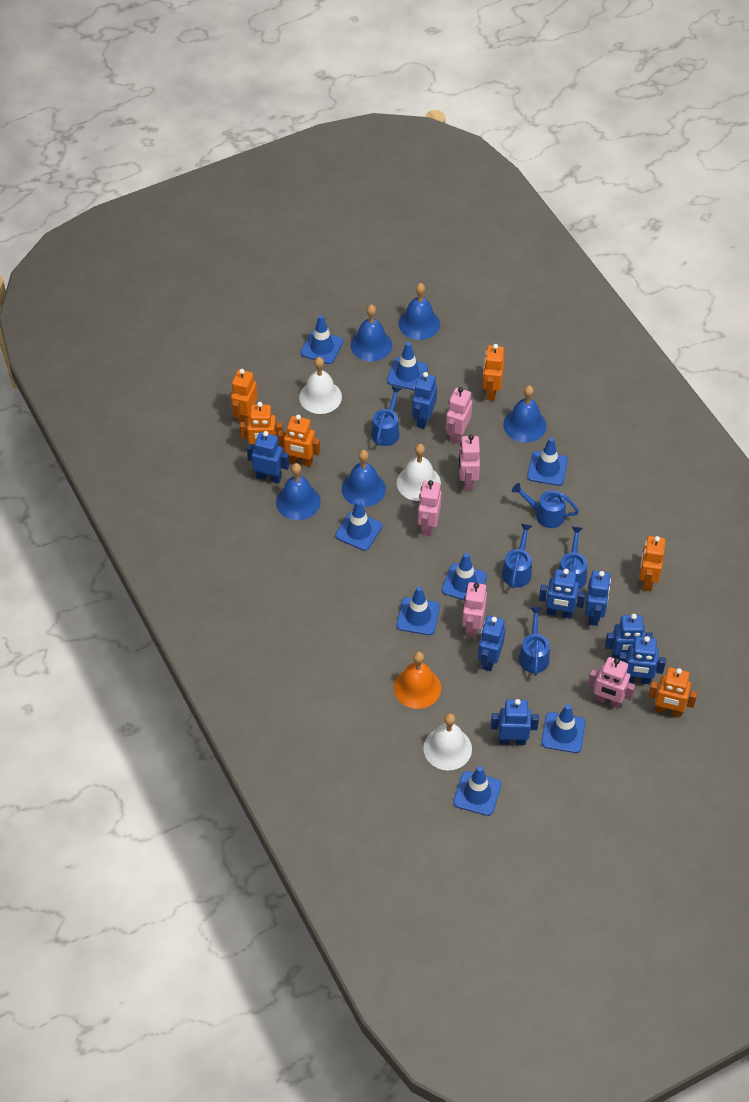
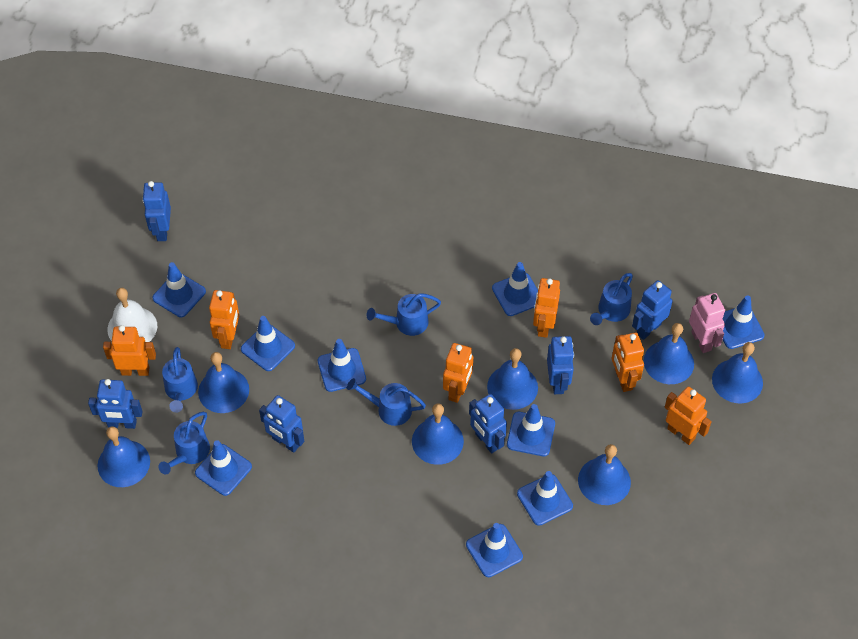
blue bell: [276,463,321,520] [342,450,386,507] [351,305,392,361] [399,283,440,340] [503,385,547,443] = 5 -> [97,426,150,487] [198,352,249,413] [412,403,464,465] [487,348,538,410] [578,444,631,505] [644,323,694,384] [712,342,763,403] = 7
blue robot: [247,431,290,483] [412,372,437,429] [478,615,506,671] [491,699,539,745] [539,569,586,619] [585,571,611,626] [605,614,653,659] [619,636,666,684] = 8 -> [88,379,143,429] [142,181,171,241] [259,395,304,453] [469,394,507,453] [547,336,574,394] [632,280,673,340] = 6
blue traffic cone: [301,315,343,364] [335,500,382,551] [387,342,428,391] [397,586,440,635] [441,553,487,600] [453,766,501,816] [527,437,568,486] [541,704,585,753] = 8 -> [153,262,206,317] [195,440,252,496] [241,316,295,371] [318,339,366,392] [466,523,523,577] [492,262,538,316] [507,404,555,456] [517,471,573,526] [723,295,765,349] = 9
orange bell: [394,651,441,709] = 1 -> none = 0
pink robot: [418,480,442,536] [446,387,472,444] [459,435,480,491] [462,582,487,638] [588,657,635,709] = 5 -> [689,293,725,353] = 1
white bell: [299,357,342,414] [397,444,441,501] [423,713,472,770] = 3 -> [107,288,157,342] = 1

